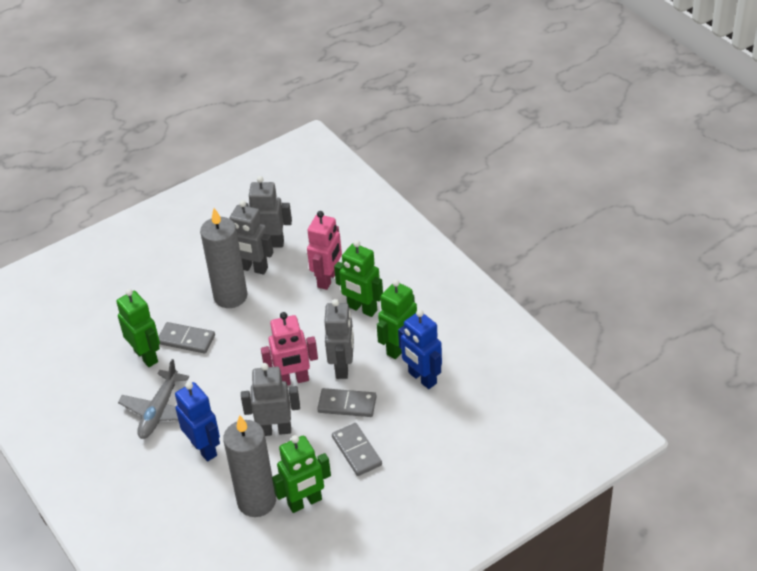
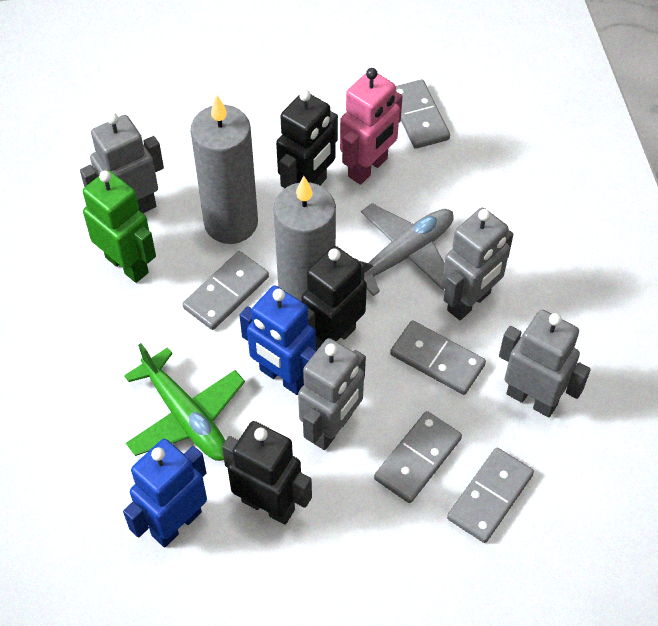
black robot: none = 0 -> [222,421,312,525] [276,90,338,188] [301,246,367,351] = 3
green plane: none = 0 -> [124,343,245,461] = 1
green robot: [116,289,160,367] [272,435,331,513] [334,240,383,317] [377,279,417,359] = 4 -> [83,170,156,283] = 1
grey domino: [159,322,215,354] [317,388,376,417] [332,423,382,476] = 3 -> [183,251,269,330] [374,411,462,503] [390,321,486,395] [396,80,450,149] [447,448,534,543] = 5
pink robot: [261,312,318,386] [307,211,342,290] = 2 -> [340,68,403,185] = 1

